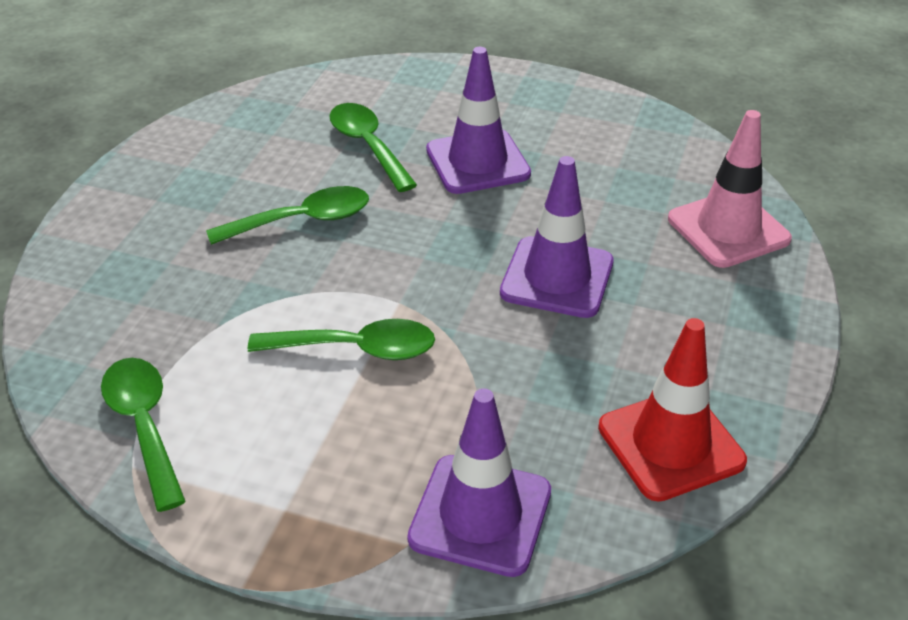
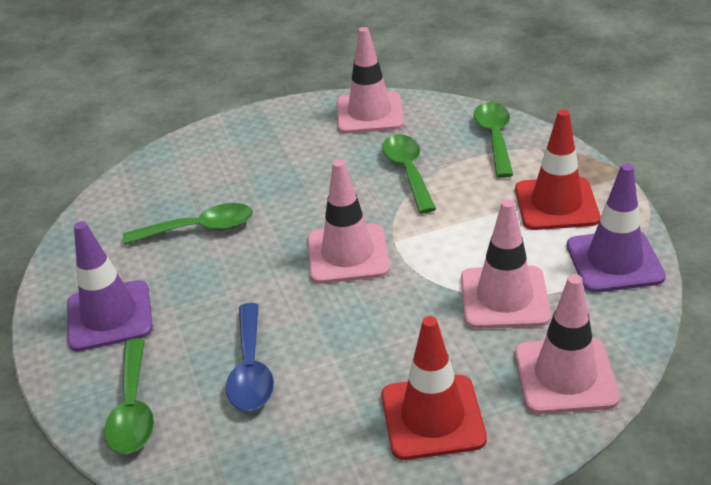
blue spoon: none = 0 -> [226,303,274,411] = 1
pink traffic cone: [668,110,792,268] = 1 -> [307,160,390,284] [337,27,404,134] [461,199,551,329] [515,274,620,414] = 4
purple traffic cone: [407,388,551,577] [426,47,531,194] [500,156,614,318] = 3 -> [67,221,153,352] [567,163,666,293] = 2
red traffic cone: [598,318,747,501] = 1 -> [381,316,487,460] [515,110,600,230] = 2

